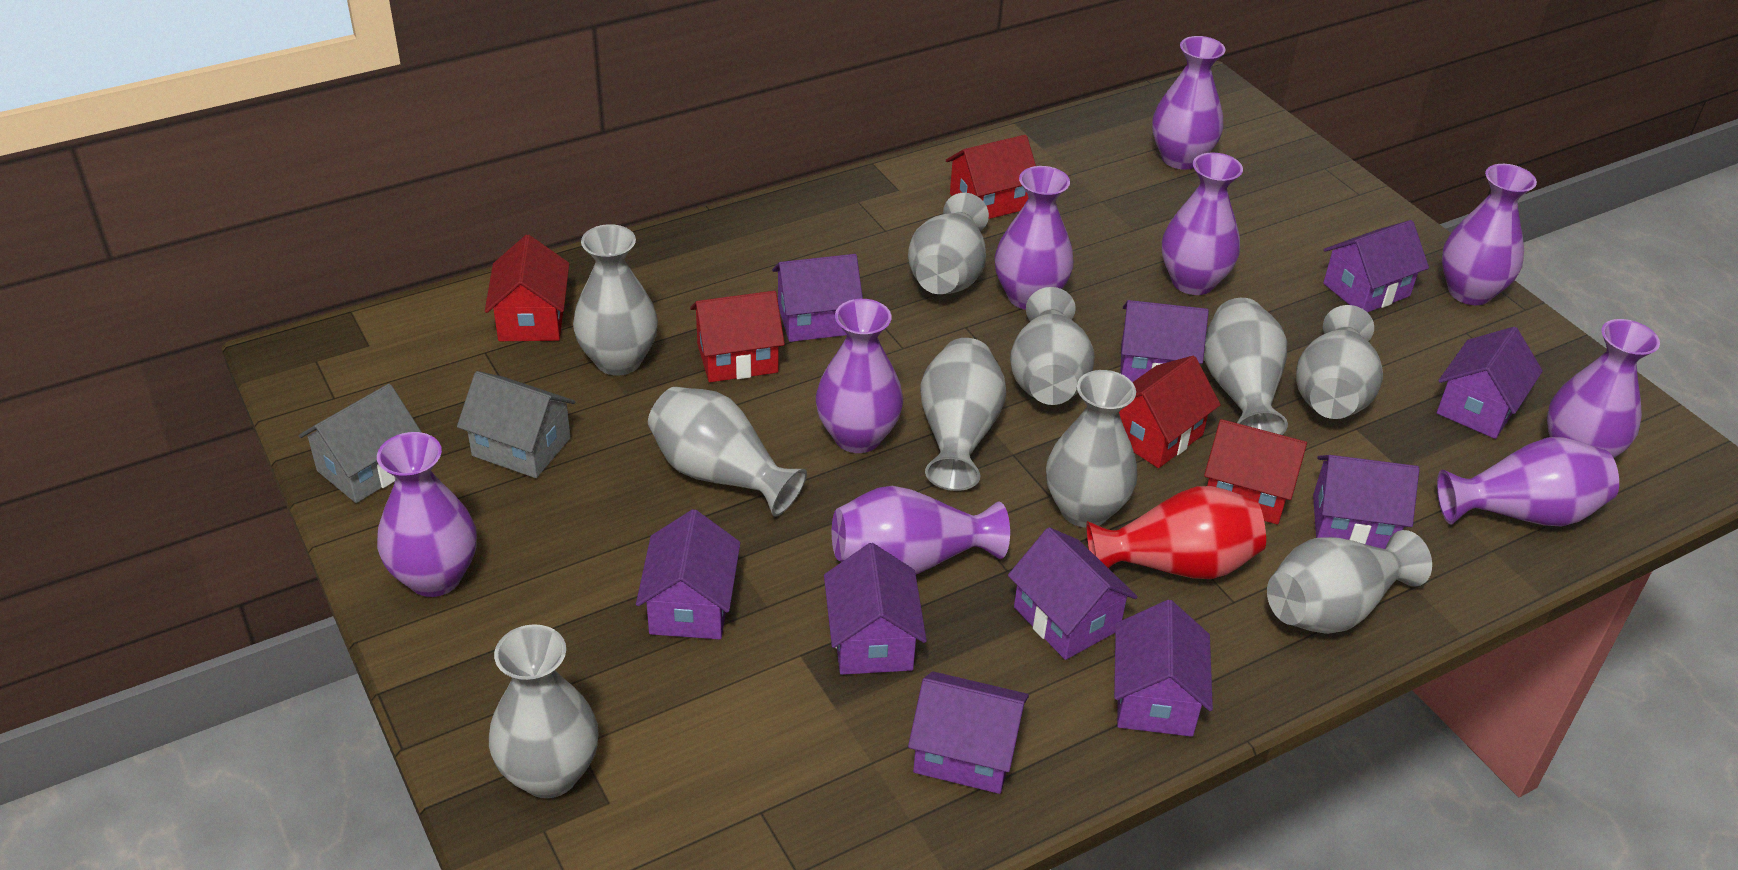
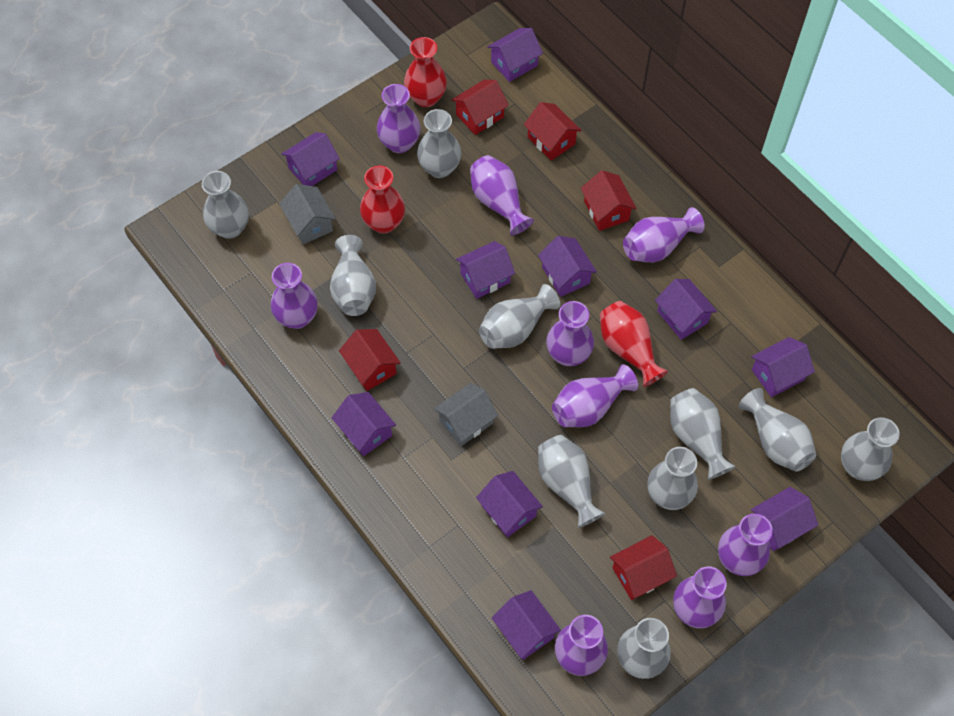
red vase: [1086,486,1266,579] = 1 -> [360,166,405,234] [404,37,447,107] [600,301,668,387] = 3

